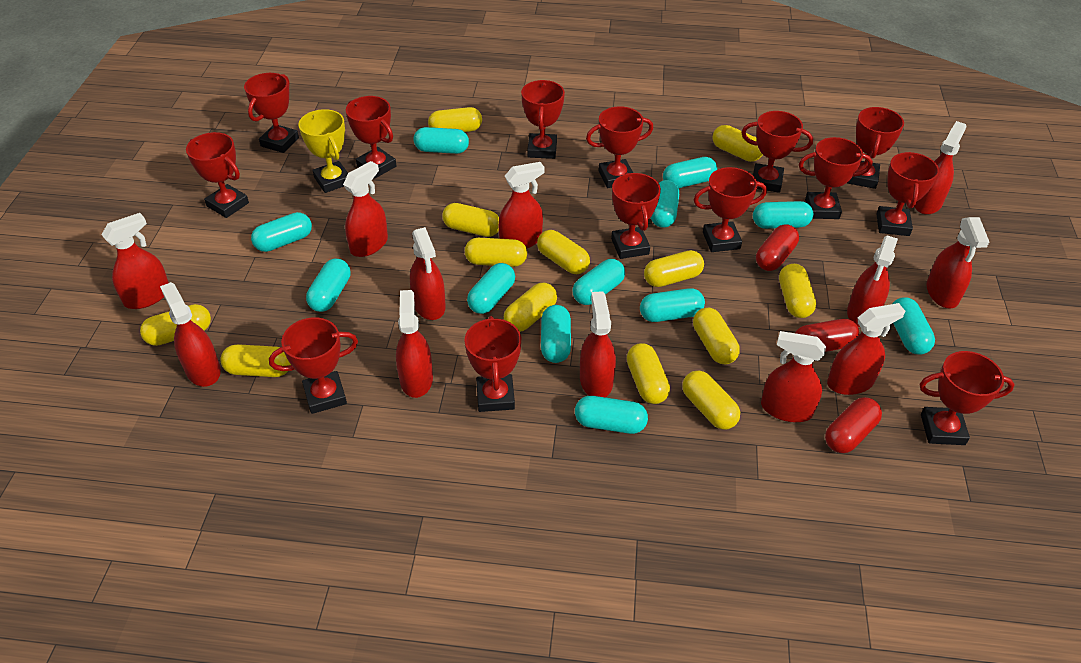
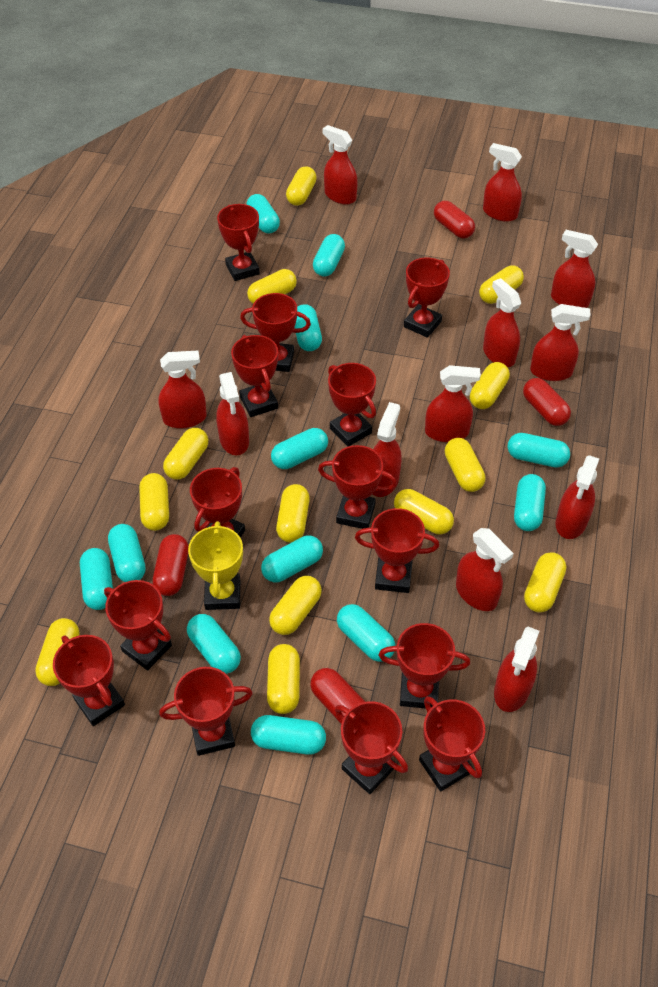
red capsule: [756,224,799,271] [795,319,860,352] [825,397,882,453] = 3 -> [153,534,189,596] [310,668,365,724] [434,201,475,238] [523,378,571,426] = 4

